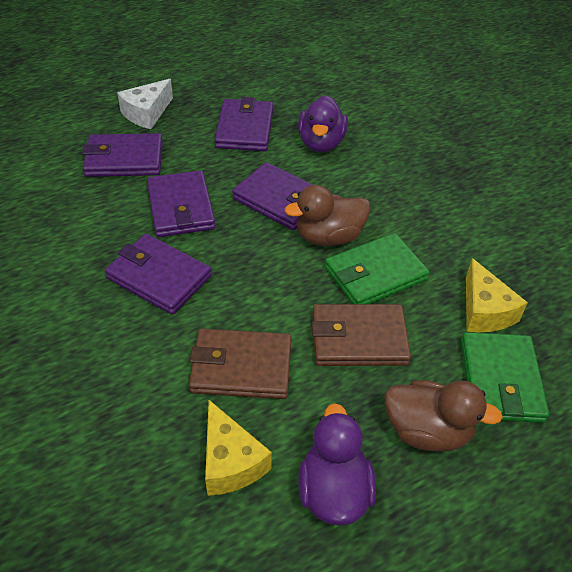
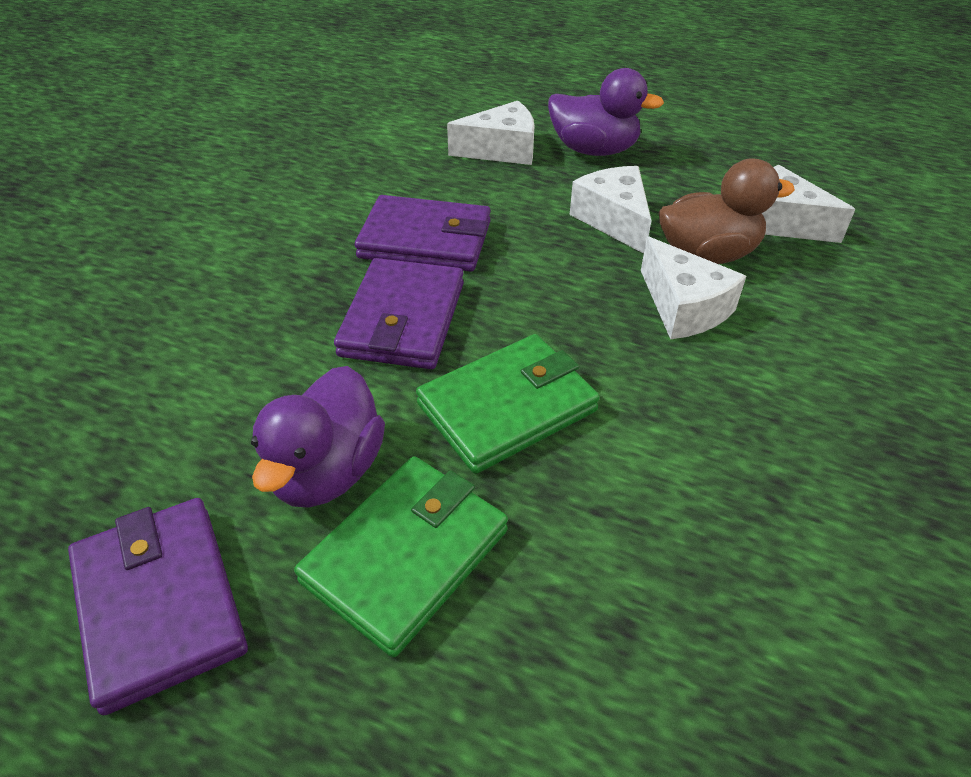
brown duck: [285,185,371,246] [385,380,503,451] = 2 -> [659,158,795,264] = 1
brown wallet: [189,329,292,399] [312,304,411,366] = 2 -> none = 0
purple wallet: [82,133,163,177] [105,234,212,315] [147,170,215,237] [215,97,273,151] [232,162,312,230] = 5 -> [68,498,248,715] [334,258,464,369] [355,195,491,272] = 3
white cheese: [117,79,173,129] = 1 -> [447,101,534,165] [570,166,652,254] [641,237,746,339] [762,165,855,243] = 4
yellow cheese: [205,400,272,496] [466,258,528,332] = 2 -> none = 0

